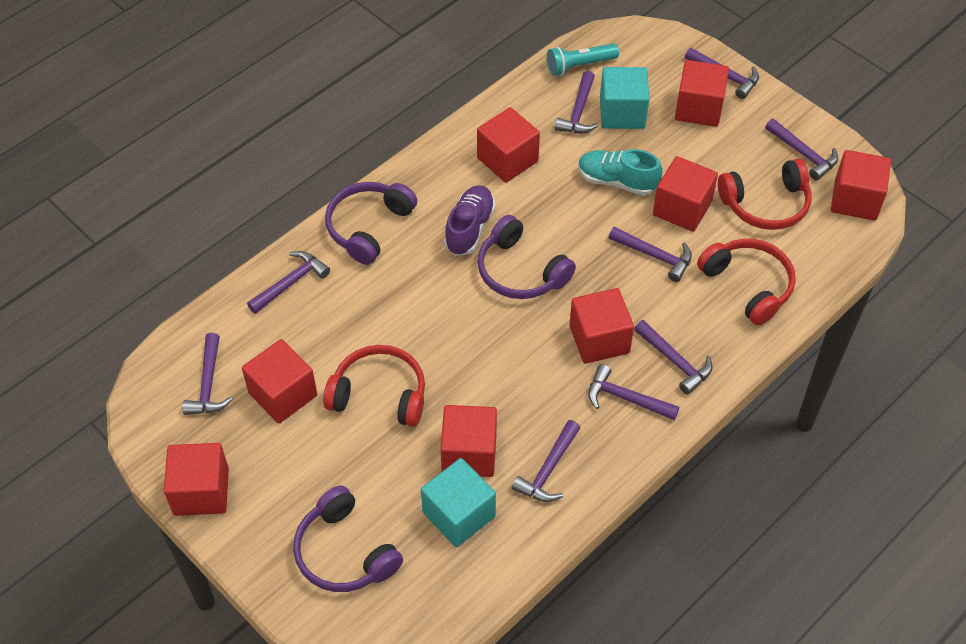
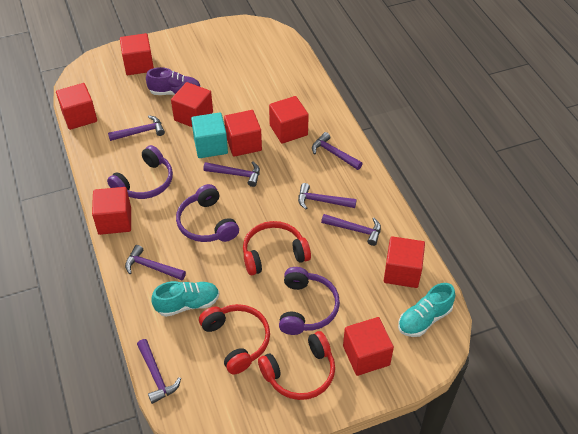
purple hammer: [182,333,233,415] [247,251,330,314] [512,420,580,502] [555,71,598,133] [588,364,679,420] [608,226,692,282] [634,320,713,395] [685,48,759,99] [765,119,838,180] = 9 -> [108,115,165,141] [125,245,186,280] [137,339,181,404] [203,161,260,187] [298,183,357,210] [312,132,363,170] [321,214,381,246] = 7
turquoise cube: [421,458,496,547] [600,67,649,129] = 2 -> [191,112,228,158] = 1
turquoise flashlight: [547,43,619,76] = 1 -> none = 0
turquoise shoe: [578,149,662,196] = 1 -> [151,281,219,317] [398,283,455,337] = 2

